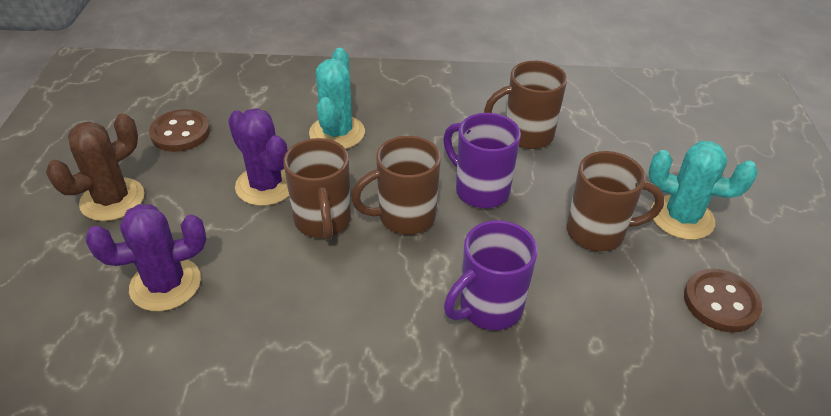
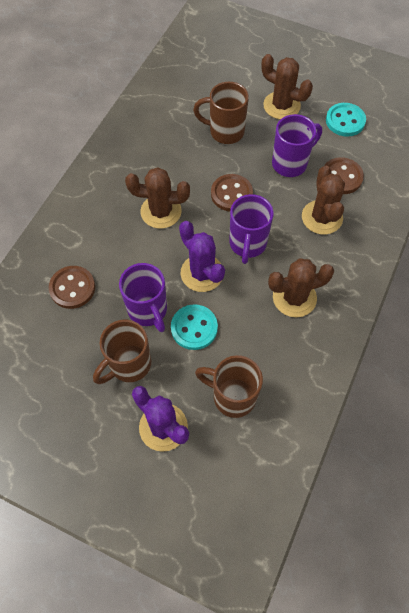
brown button: [149,109,210,152] [684,269,762,333] = 2 -> [49,266,95,309] [211,174,253,211] [324,157,364,194] = 3
brown cactus: [46,113,144,221] = 1 -> [125,167,190,229] [261,54,313,119] [268,258,334,317] [302,166,345,235] = 4
brown mug: [283,138,351,240] [351,136,441,235] [484,61,567,149] [567,151,665,251] = 4 -> [93,320,151,384] [193,82,249,144] [195,355,263,418] = 3
purple mug: [443,113,521,208] [444,220,538,330] = 2 -> [119,263,167,332] [229,194,274,264] [272,114,322,177] = 3
turquoise button: none = 0 -> [171,304,218,350] [326,103,366,137] = 2
turquoise cactus: [309,48,365,149] [648,141,758,240] = 2 -> none = 0

